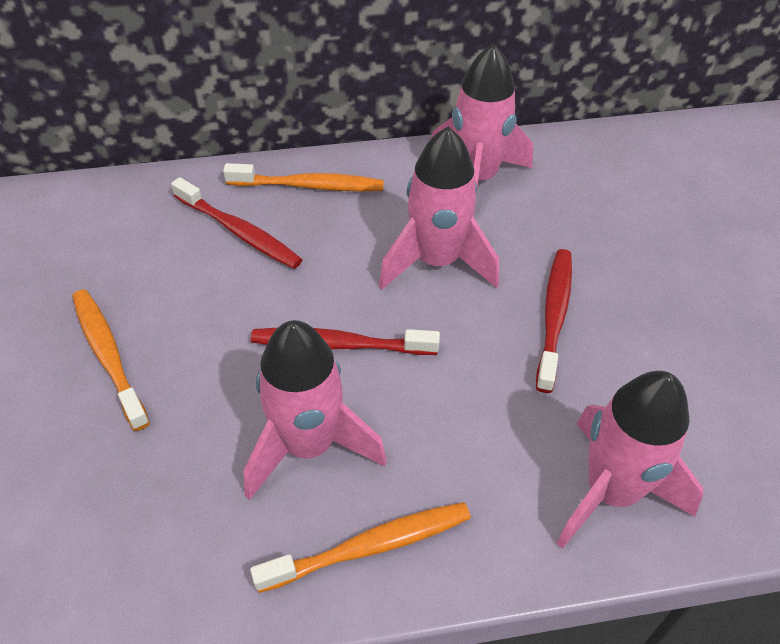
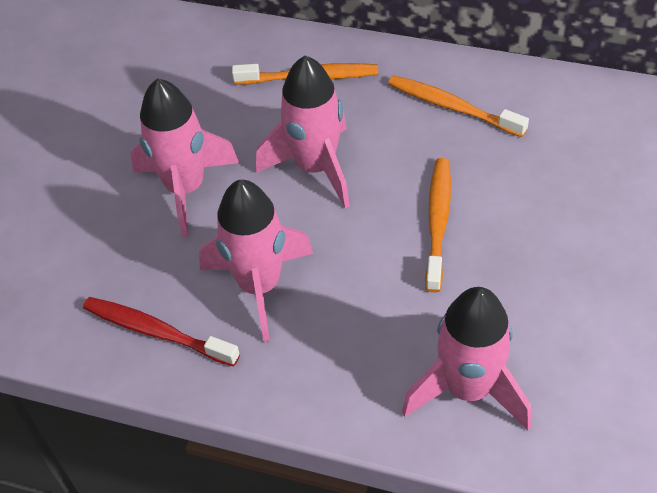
red toothbrush: [171,177,303,269] [251,328,440,355] [536,249,572,393] = 3 -> [83,297,240,366] = 1

